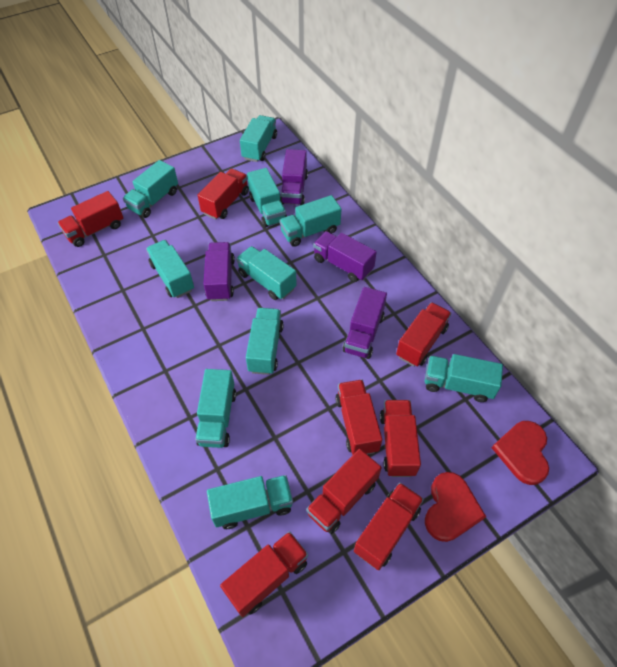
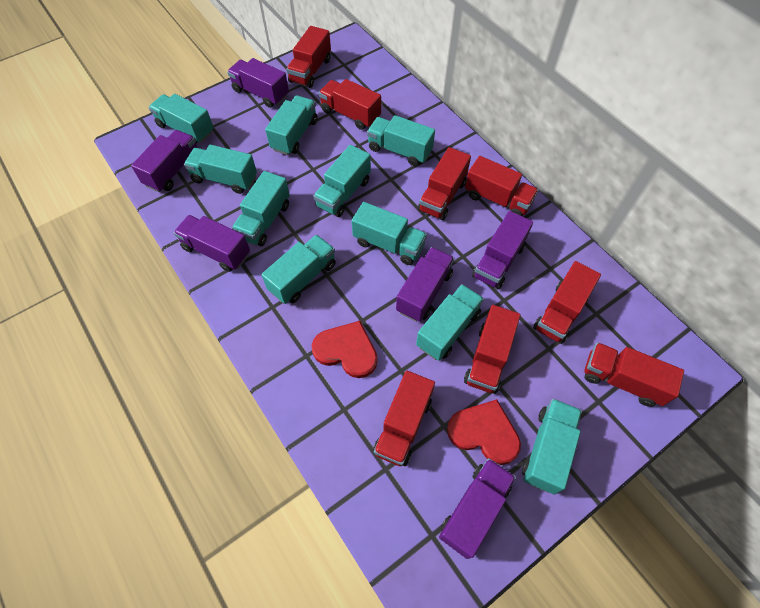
purple truck: [203,242,235,301] [280,149,308,205] [313,231,377,282] [343,287,387,359] = 4 -> [131,130,197,192] [174,215,250,272] [227,58,289,108] [396,247,454,322] [439,458,516,559] [472,211,533,289] = 6

